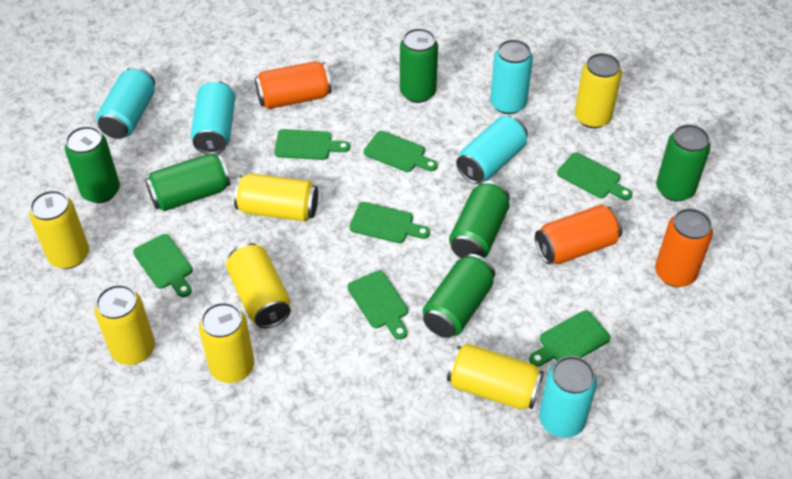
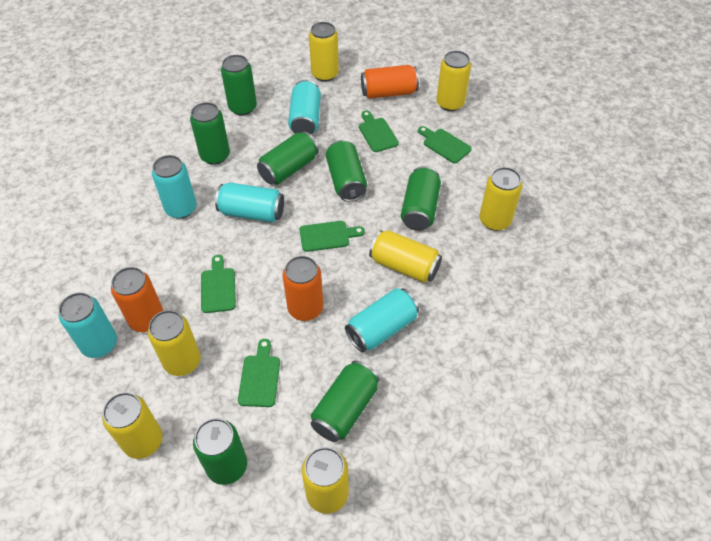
green can: [65,126,120,203] [145,154,230,211] [400,28,438,103] [423,254,495,338] [449,181,510,259] [656,124,711,202] = 6 -> [190,102,230,165] [193,418,247,485] [221,55,257,116] [257,131,319,185] [311,360,380,442] [326,140,367,202] [401,166,441,231] = 7
green cutting board: [133,234,193,297] [274,129,350,160] [348,270,408,340] [349,202,430,243] [364,131,438,172] [529,311,611,367] [557,153,632,200] = 7 -> [201,255,236,313] [238,339,280,407] [299,221,365,252] [359,111,399,152] [418,126,472,163] = 5

